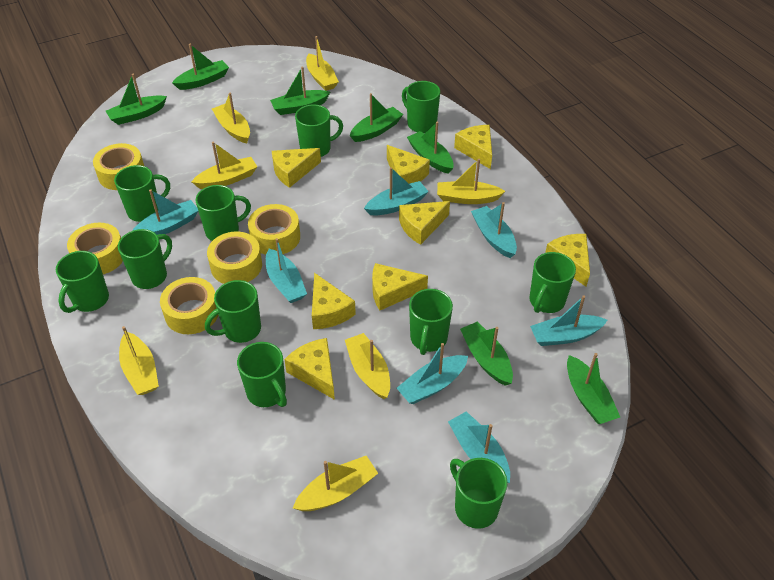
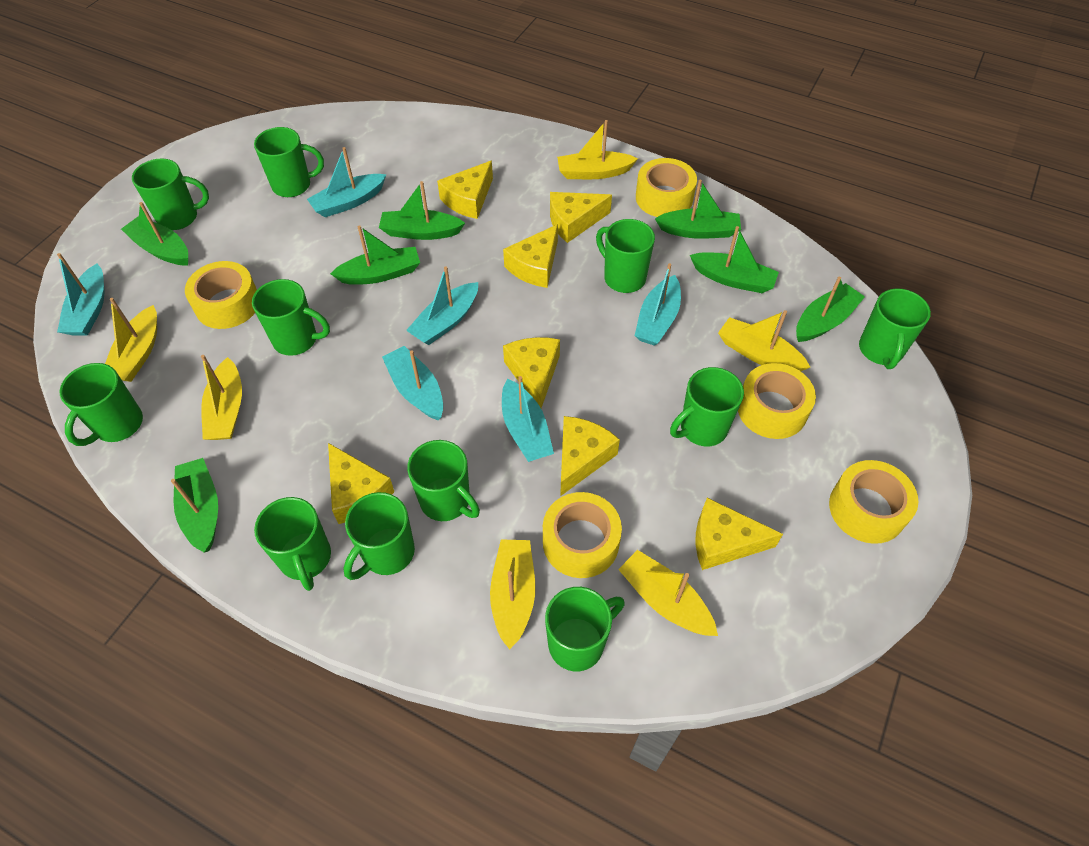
turquoise boat: [132,189,198,235] [266,238,307,303] [364,167,429,216] [397,343,468,404] [448,411,510,483] [471,202,517,258] [530,295,607,346] = 7 -> [57,253,104,336] [307,147,386,217] [382,346,443,420] [406,266,478,345] [502,376,554,462] [635,263,681,346] = 6
yellow boat: [119,326,159,395] [191,142,257,189] [212,93,250,144] [293,456,378,511] [306,36,339,91] [345,333,390,399] [437,159,505,204] = 7 -> [105,298,157,382] [201,355,242,440] [490,539,535,649] [557,120,638,179] [618,550,718,636] [718,310,810,371] = 6
yellow cheese: [272,148,321,188] [284,338,335,400] [312,273,356,329] [372,263,428,310] [387,145,430,183] [399,201,450,245] [454,125,492,169] [545,234,590,287] = 8 -> [328,443,394,524] [437,161,493,219] [503,224,558,288] [503,337,560,408] [550,192,612,243] [560,416,620,496] [696,498,783,570] = 7

